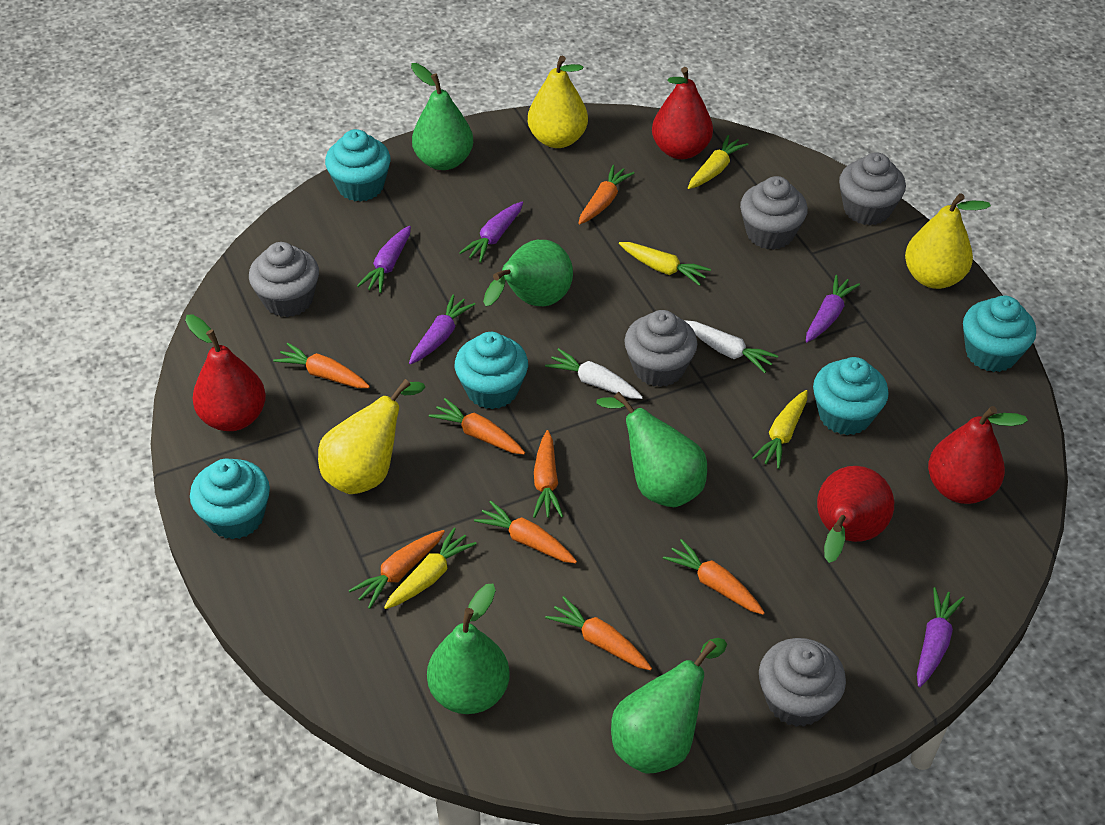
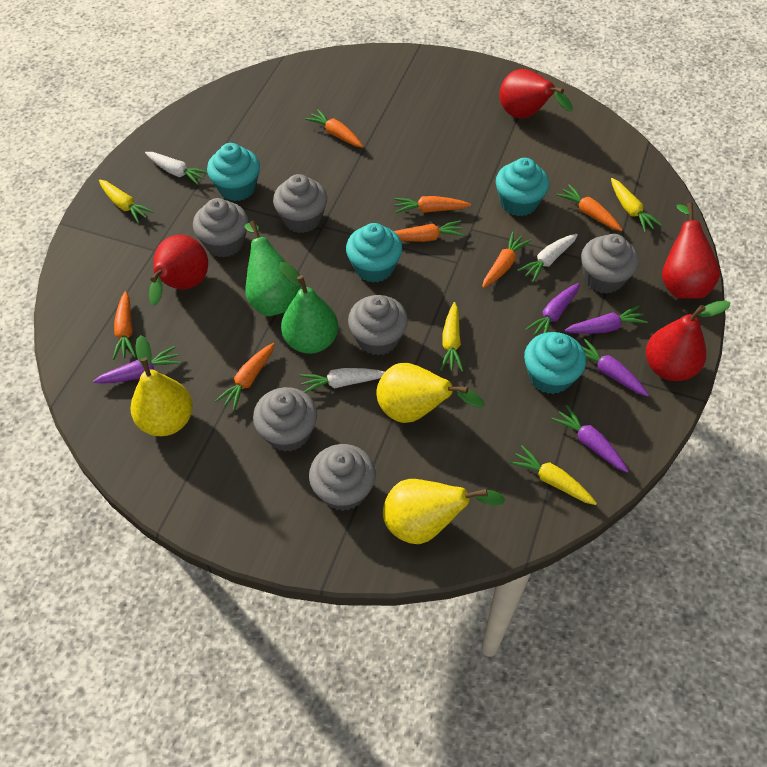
green pear: [411,63,473,170] [427,584,510,714] [483,240,573,306] [596,392,707,507] [611,638,727,774] = 5 -> [245,220,301,316] [279,262,338,354] = 2
grey cupcake: [249,242,319,317] [624,310,697,387] [740,176,808,250] [759,638,846,727] [839,152,906,225] = 5 -> [193,198,248,258] [253,387,317,452] [273,174,327,233] [309,444,376,511] [348,295,408,355] [581,234,639,294] = 6
orange carrot: [273,343,370,388] [349,530,445,609] [429,398,525,454] [474,500,577,564] [533,430,563,518] [545,596,652,670] [578,165,635,224] [663,539,765,615] = 8 -> [113,291,136,360] [215,343,275,411] [305,109,363,148] [394,196,471,213] [394,220,464,242] [482,232,531,288] [556,184,622,231] = 7
turquoise cupcake: [190,459,270,539] [325,129,391,202] [455,332,528,409] [813,357,889,435] [963,296,1036,372] = 5 -> [207,143,260,201] [346,223,402,283] [496,158,549,216] [524,332,586,394] = 4
white carrot: [545,348,643,399] [684,320,778,373] = 2 -> [145,152,208,185] [299,368,385,393] [517,234,578,282] = 3

